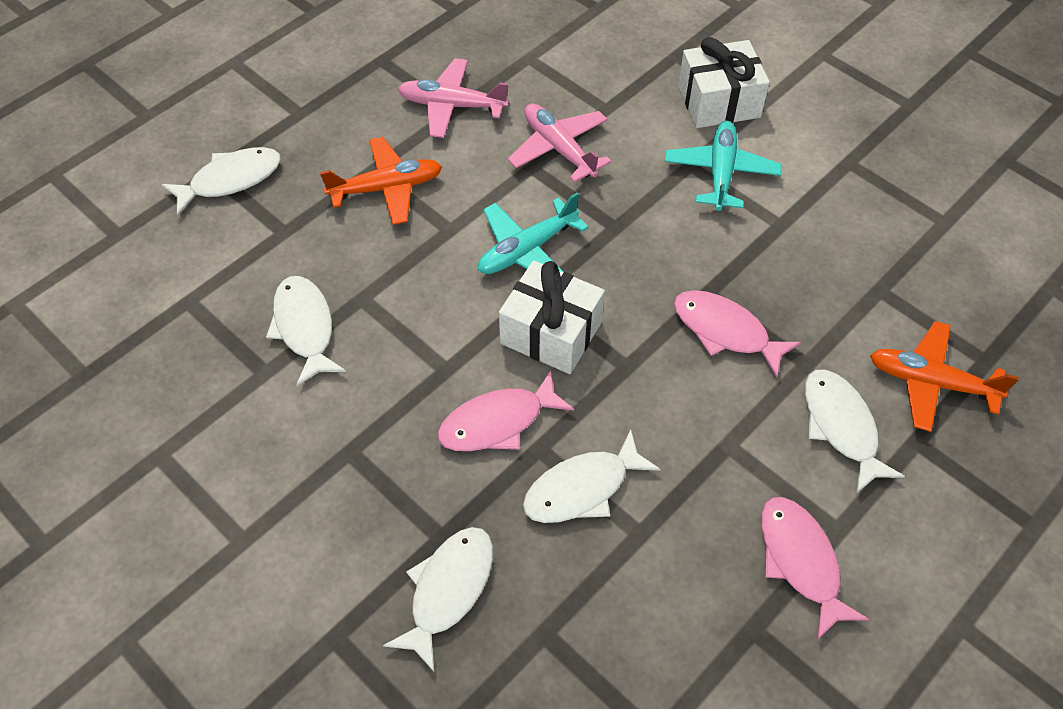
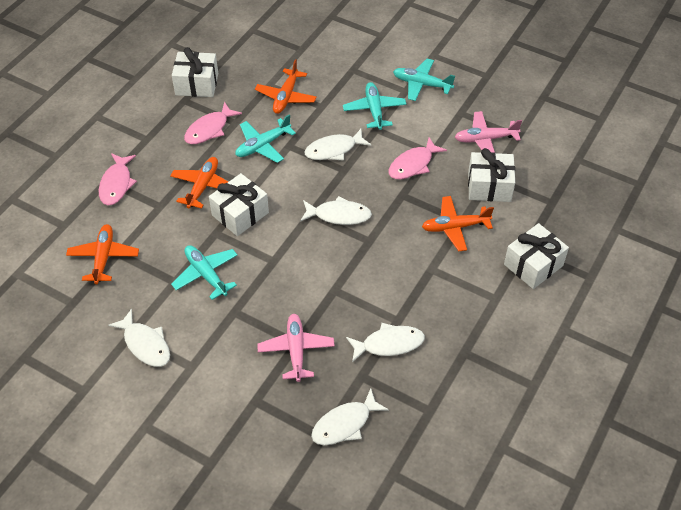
orange plane: [320,137,442,225] [870,321,1019,432] = 2 -> [66,224,139,284] [170,157,228,209] [255,59,317,114] [422,196,494,251] = 4
turquoise plane: [478,192,589,274] [665,121,782,211] = 2 -> [171,245,238,300] [235,114,296,163] [343,82,406,130] [393,59,455,101] = 4
white gift: [499,260,605,374] [678,37,770,128] = 2 -> [172,47,218,97] [209,173,269,236] [468,148,515,202] [504,223,569,289] = 4

